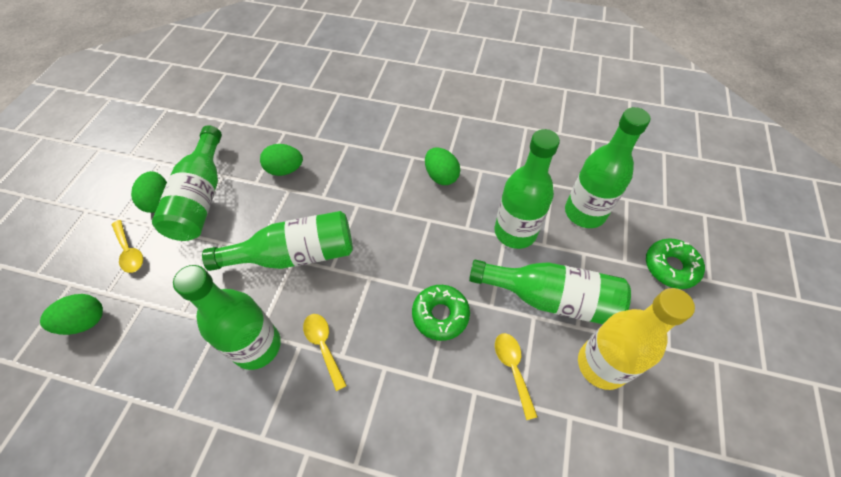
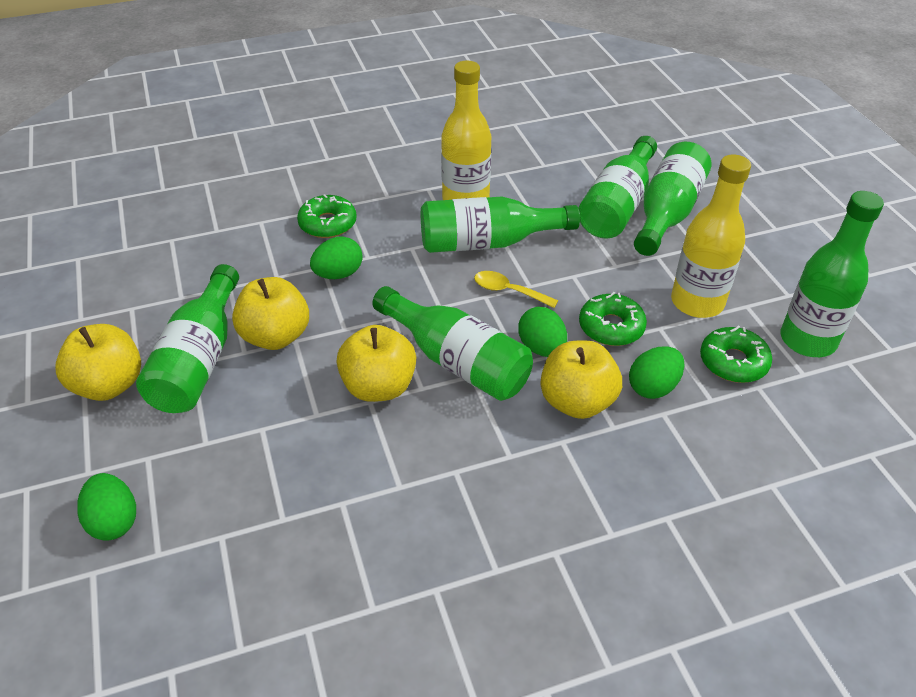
green donut: [412,285,470,341] [646,238,705,289] = 2 -> [297,194,357,238] [579,292,647,346] [700,325,772,383] = 3
yellow apple: none = 0 -> [55,324,141,401] [232,277,309,350] [336,325,416,402] [541,341,622,419] = 4
yellow bottle: [578,288,695,390] = 1 -> [441,61,491,200] [671,154,751,318] = 2
yellow spoon: [112,220,143,273] [303,314,347,391] [495,333,538,420] = 3 -> [474,271,558,308] = 1

